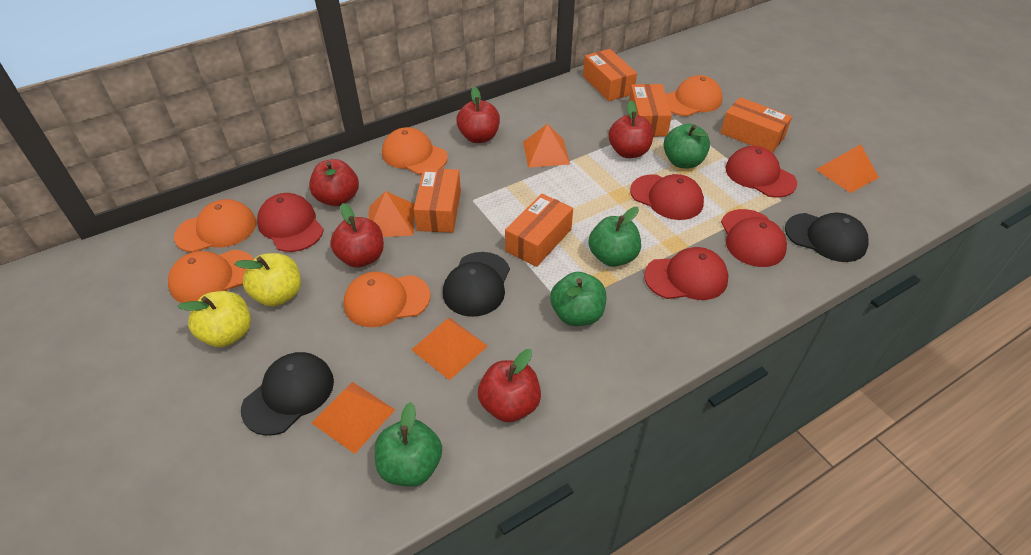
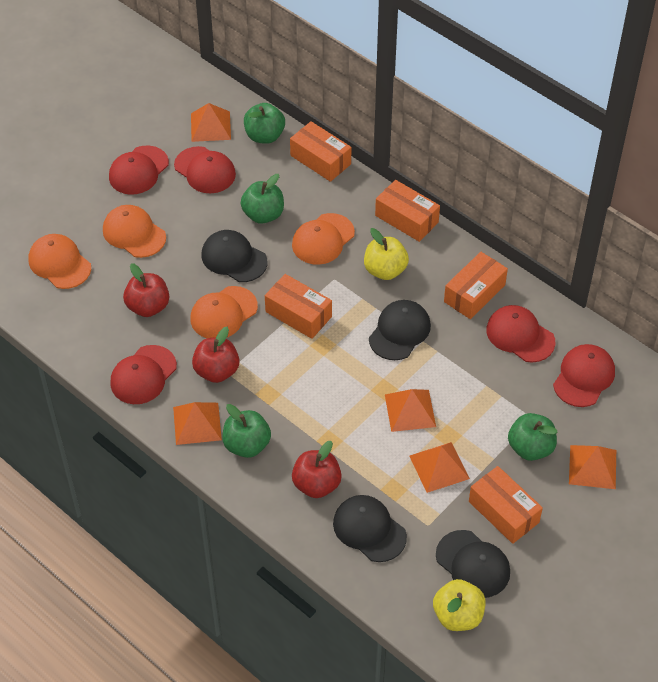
black cap: [241,352,334,436] [443,252,510,317] [785,212,869,262] = 3 -> [202,230,268,282] [333,495,407,562] [369,300,431,360] [436,530,510,598] = 4
orange cap: [168,250,254,303] [174,199,256,252] [344,272,430,327] [382,127,448,175] [666,75,723,116] = 5 -> [29,234,91,289] [103,205,166,258] [190,286,258,338] [292,213,355,265] = 4
red apple: [309,159,359,206] [330,203,384,268] [456,86,500,143] [478,349,541,422] [609,100,653,158] = 5 -> [123,263,169,317] [192,327,239,383] [292,441,342,498] = 3

